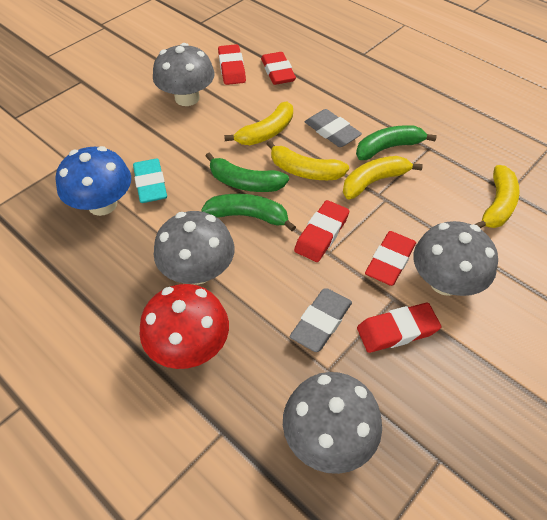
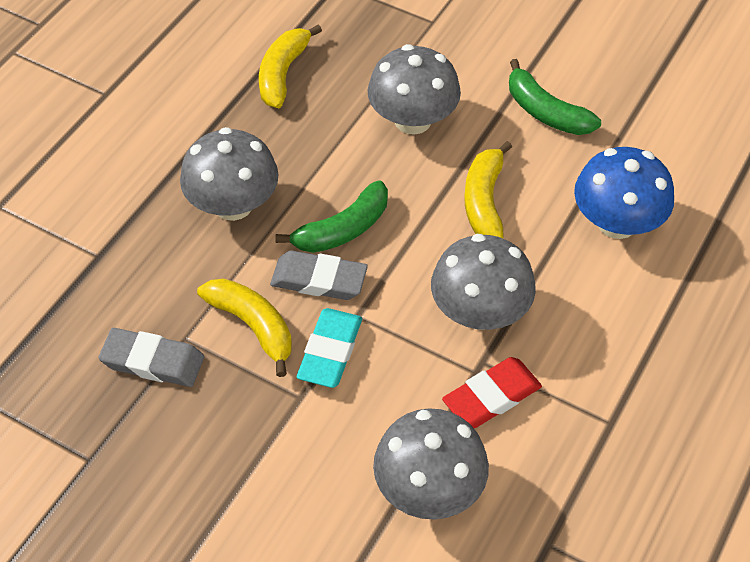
green banana: [201,194,296,231] [205,153,289,192] [356,125,437,160] = 3 -> [275,181,388,253] [509,59,601,135] = 2
red eraser: [218,44,246,85] [261,52,296,85] [294,200,349,262] [357,303,441,353] [365,231,416,286] = 5 -> [442,357,542,428] = 1
red mushroom: [140,284,229,369] = 1 -> none = 0
yellow banana: [224,102,293,145] [266,140,349,180] [343,156,423,199] [474,165,520,228] = 4 -> [197,279,292,377] [259,24,322,108] [464,141,512,238] = 3

